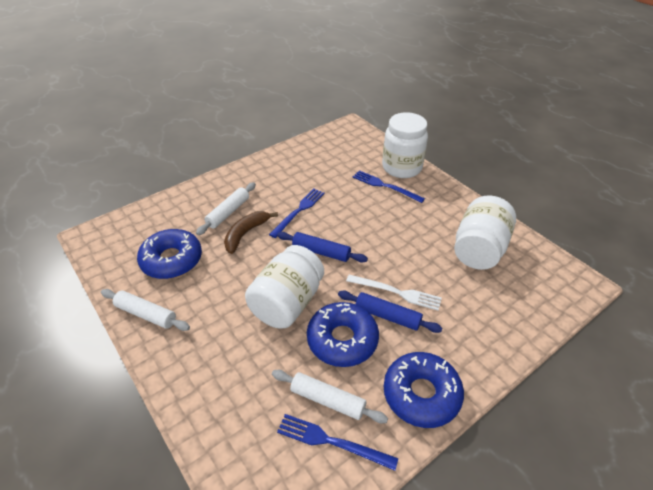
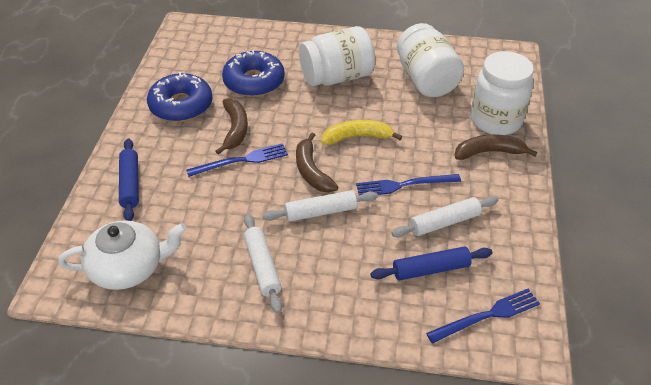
blue donut: [137,229,202,279] [307,302,379,367] [384,352,464,428] = 3 -> [147,72,213,122] [222,50,285,97] = 2
brown banana: [224,211,278,254] = 1 -> [216,98,248,155] [296,133,338,193] [455,135,537,160] = 3
white fork: [346,274,442,311] = 1 -> none = 0
white teapot: none = 0 -> [58,220,187,290] = 1
yellow banana: none = 0 -> [321,120,402,145] = 1

